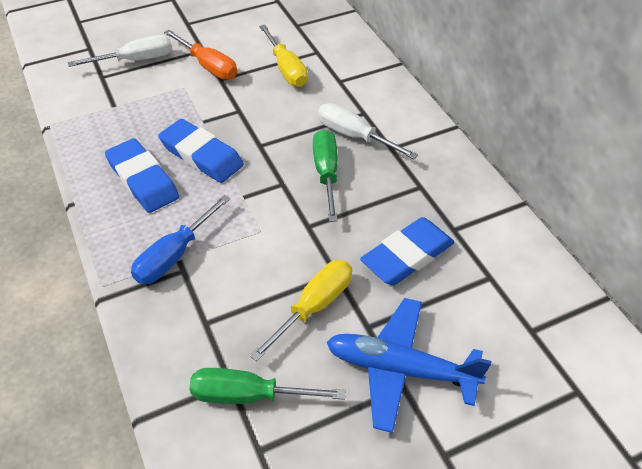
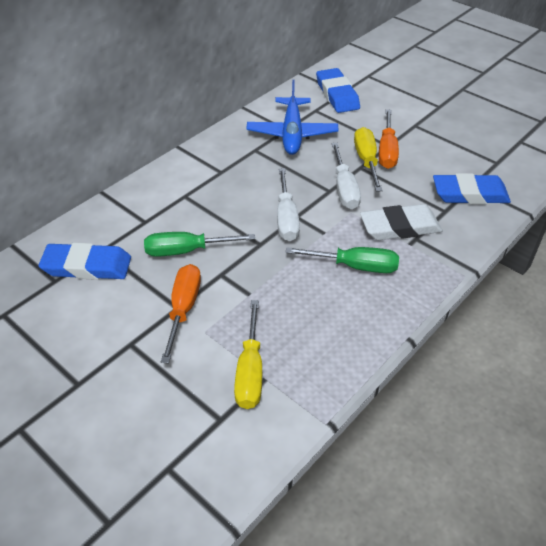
blue screwdriver: [131,195,230,284] = 1 -> none = 0
orange screwdriver: [164,30,237,80] = 1 -> [161,264,201,364] [379,109,399,169] = 2
white eraser: none = 0 -> [360,204,442,240] = 1

